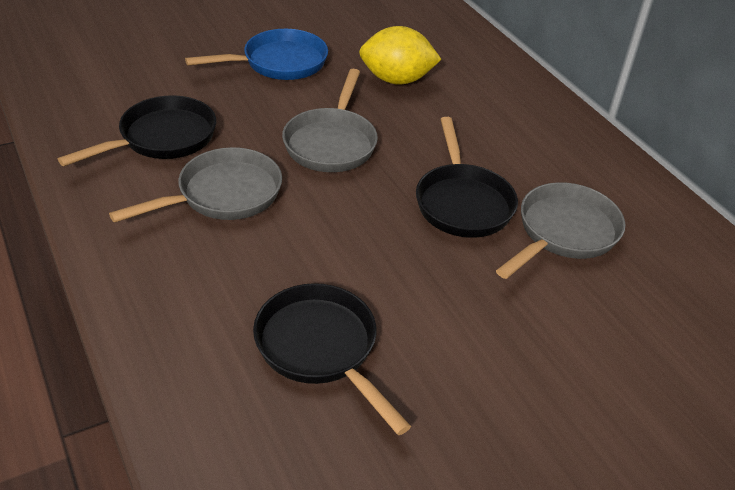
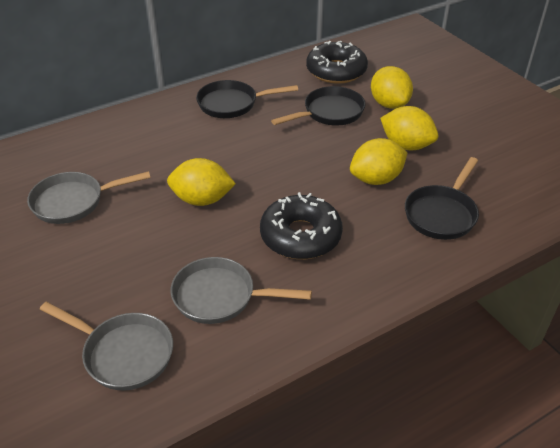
black donut: none = 0 -> [260,192,343,259] [306,41,368,84] = 2
blue pan: [185,29,328,80] = 1 -> none = 0
yellow lemon: [359,26,442,85] = 1 -> [167,158,236,206] [350,138,408,185] [371,66,413,109] [380,106,438,150] = 4

